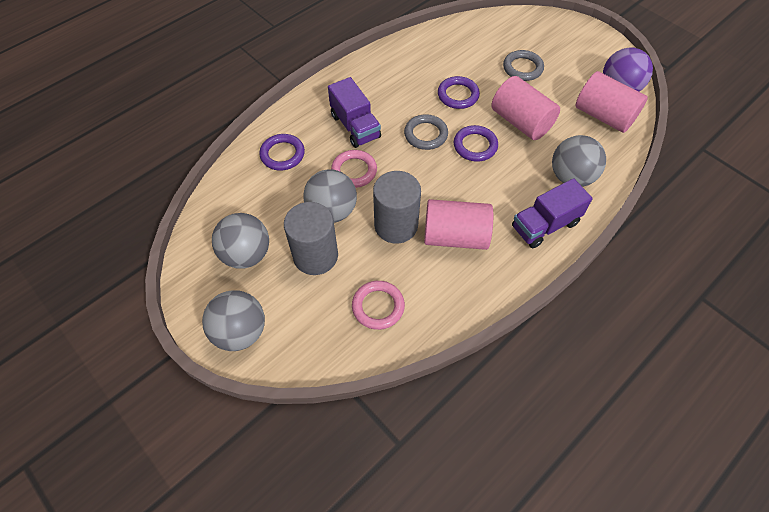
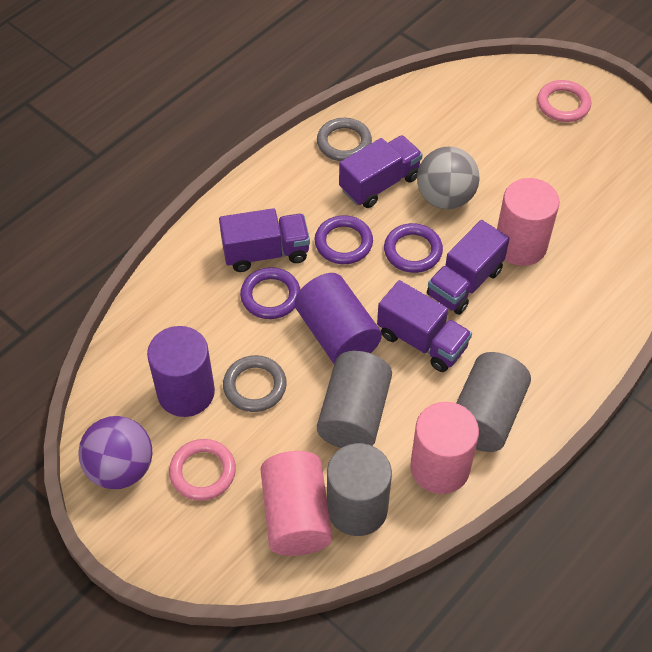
grey ball: [202,290,265,351] [212,213,269,269] [303,169,357,223] [552,135,606,187] = 4 -> [417,146,480,209] = 1
grey cylinder: [284,202,338,275] [373,171,421,244] = 2 -> [317,351,392,448] [327,443,392,536] [456,352,531,452] = 3
purple cylinder: none = 0 -> [147,326,215,417] [295,273,382,364] = 2
purple truck: [328,77,381,148] [512,178,593,248] = 2 -> [219,208,310,272] [339,135,423,208] [377,280,472,372] [427,220,510,315] = 4

